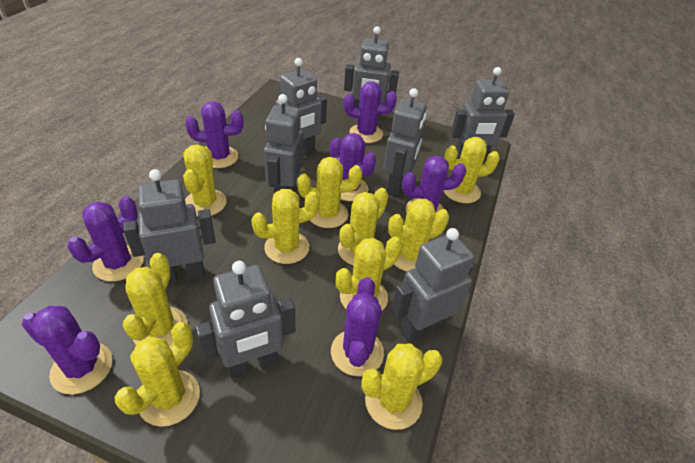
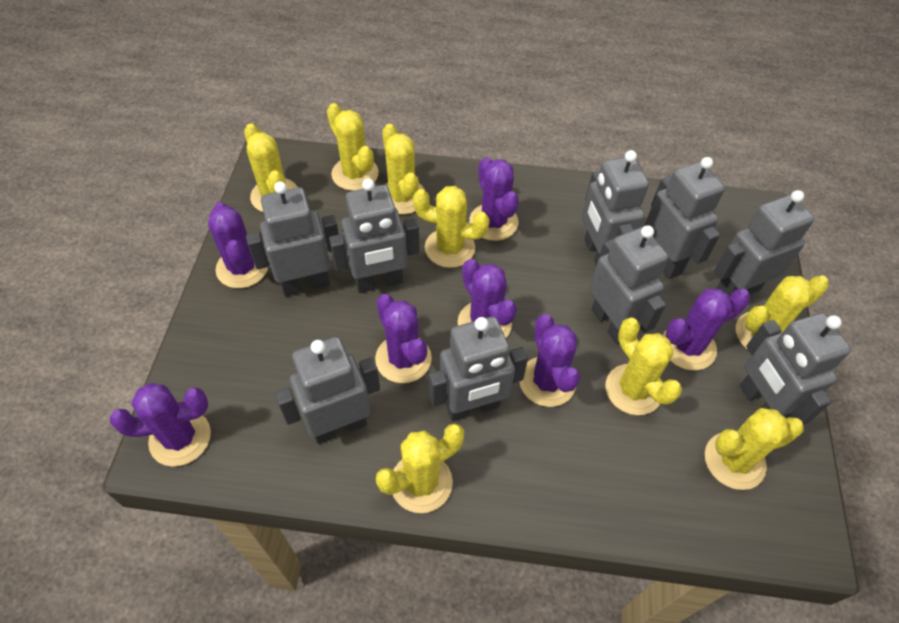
grey robot: [123,169,216,284] [195,261,295,378] [264,94,303,194] [276,58,327,155] [344,26,399,120] [383,88,427,196] [391,228,474,343] [451,67,515,162] = 8 -> [246,181,339,296] [275,337,380,444] [329,179,420,293] [429,317,528,421] [582,150,649,265] [589,225,668,345] [645,157,725,279] [714,190,815,297] [740,313,851,425] = 9
yellow cactus: [115,322,200,427] [123,253,188,347] [183,145,227,216] [251,189,320,264] [297,157,362,228] [336,236,402,311] [338,188,389,266] [361,344,442,430] [388,198,449,272] [443,137,500,203] = 10 -> [244,123,298,212] [327,103,379,191] [376,424,464,513] [382,124,425,215] [413,186,490,268] [606,318,682,415] [705,408,804,490] [736,276,829,350] = 8

